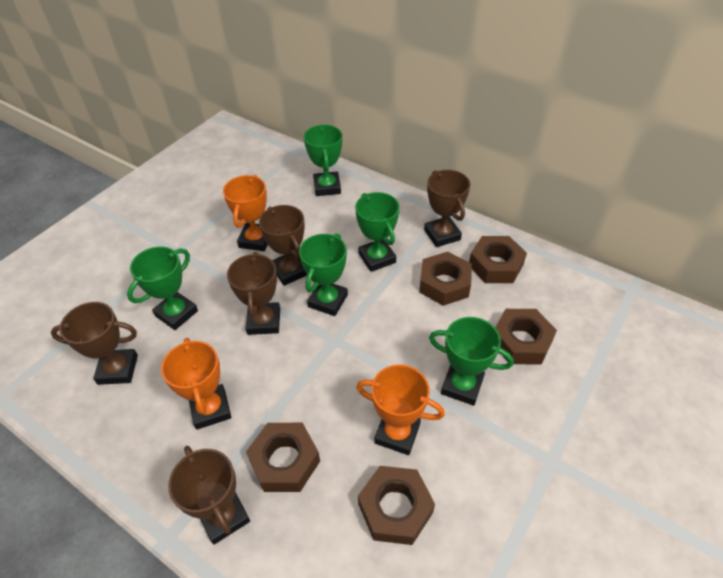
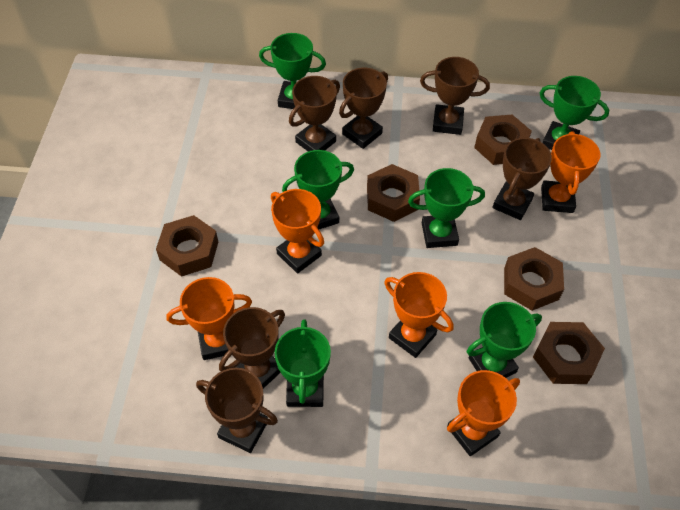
brown trophy: [51,302,138,385] [168,446,250,545] [227,252,280,335] [259,205,307,286] [424,170,470,247] = 5 -> [196,368,278,453] [219,307,285,389] [289,76,340,152] [339,68,388,149] [420,57,490,135] [492,138,552,220] = 6
green trophy: [127,246,198,330] [299,233,348,316] [304,125,342,196] [355,192,400,272] [429,317,514,406] = 5 -> [259,33,326,109] [275,319,331,407] [282,150,354,229] [408,168,485,248] [467,302,542,378] [540,76,609,150] = 6
orange trophy: [161,338,231,430] [223,175,268,251] [356,365,445,455] = 3 -> [166,277,252,360] [271,189,324,273] [384,272,454,358] [447,370,520,456] [541,131,600,213] = 5

